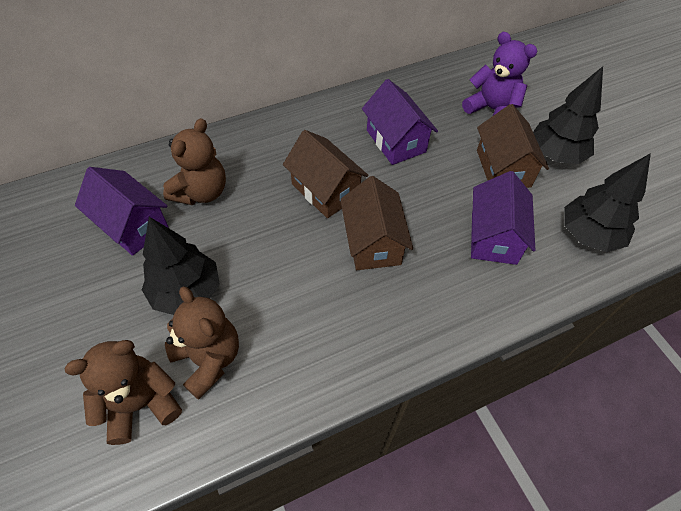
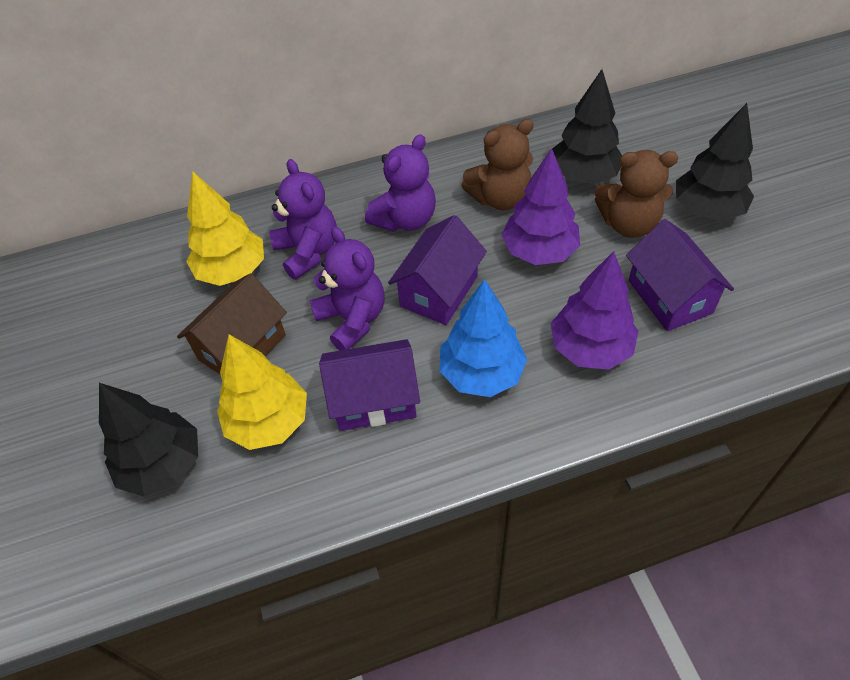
blue tree: none = 0 -> [440,279,527,397] = 1
brown house: [283,130,369,218] [340,176,413,270] [477,104,549,188] = 3 -> [177,273,287,374] = 1
brown teddy bear: [64,340,182,445] [163,118,226,205] [165,286,239,400] = 3 -> [461,119,533,210] [595,150,678,238] = 2
purple teddy bear: [462,32,538,116] = 1 -> [269,159,337,280] [310,227,385,350] [365,134,436,232] = 3
purple tree: none = 0 -> [501,148,580,265] [551,251,638,370] = 2
yellow tree: none = 0 -> [186,171,264,286] [217,335,307,450] = 2

